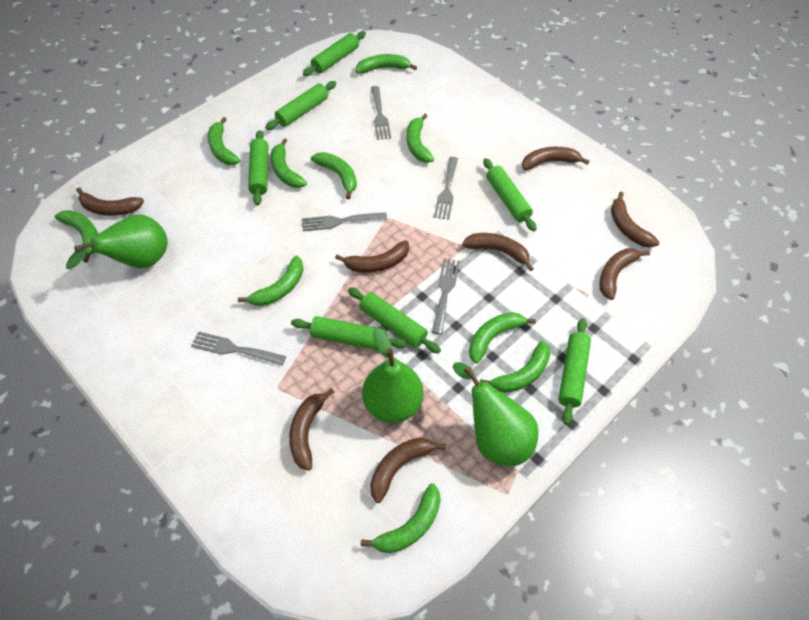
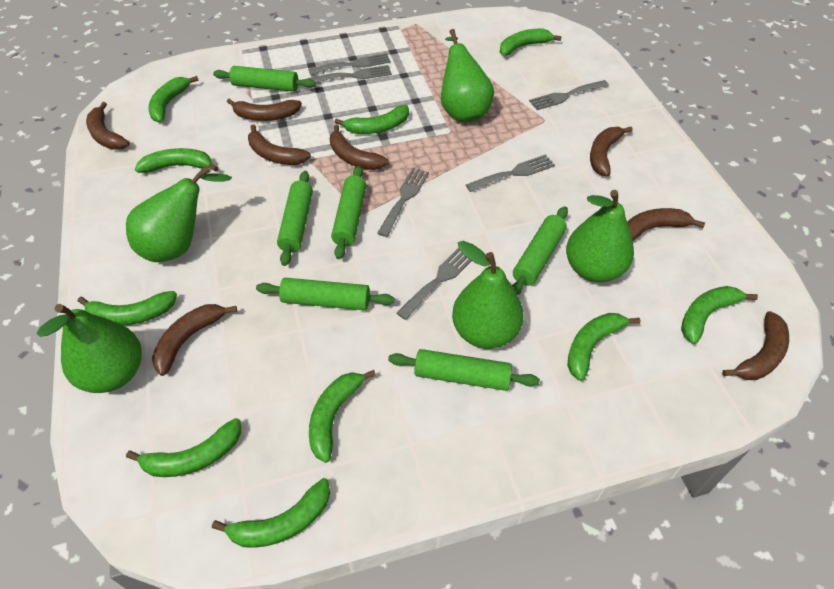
green pear: [66,214,168,269] [362,328,423,423] [453,362,538,466] = 3 -> [37,304,142,393] [126,166,232,262] [441,29,494,122] [452,241,524,349] [566,190,634,282] = 5
green rolling pin: [248,130,268,205] [265,81,337,130] [291,316,407,350] [303,31,366,76] [348,287,441,354] [483,158,537,231] [558,318,591,425] = 7 -> [213,66,316,92] [256,278,394,310] [277,171,313,266] [331,166,366,259] [388,349,540,391] [512,206,568,295] = 6
grey fork: [191,331,286,365] [302,212,387,231] [371,86,391,140] [432,258,460,335] [434,157,458,220] = 5 -> [308,53,391,75] [308,65,392,83] [377,168,429,237] [397,248,472,320] [466,154,555,192] [529,80,609,110] = 6

